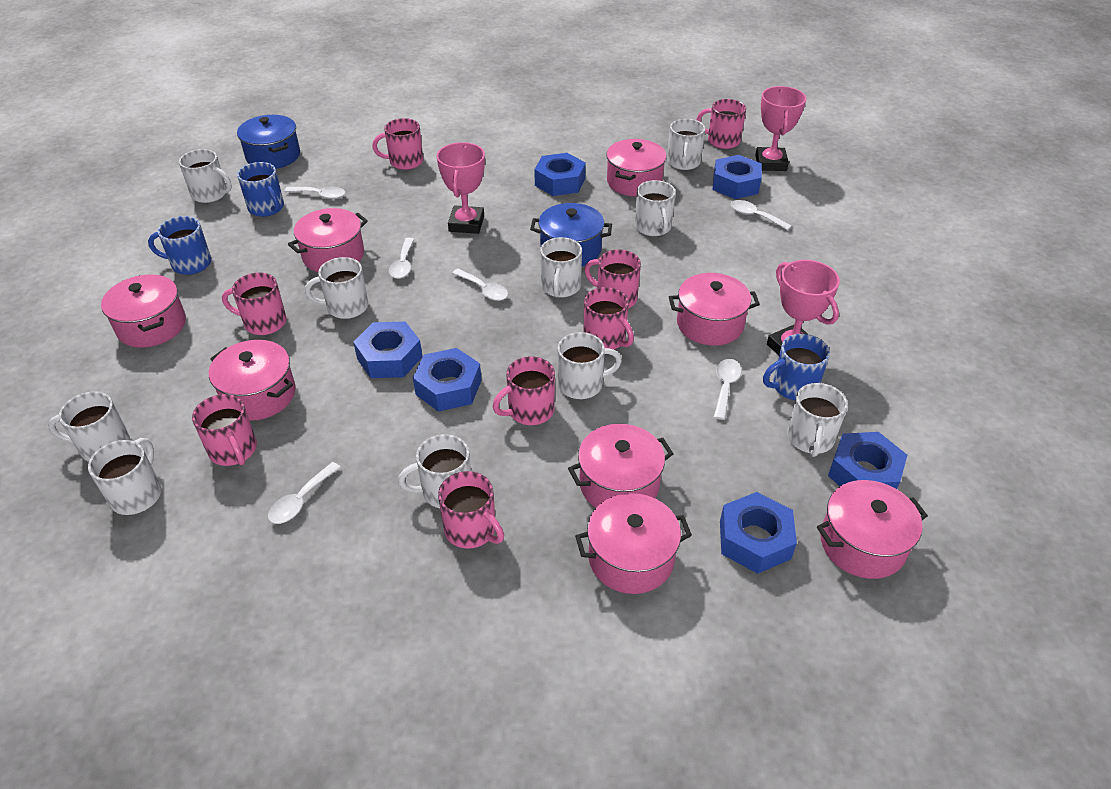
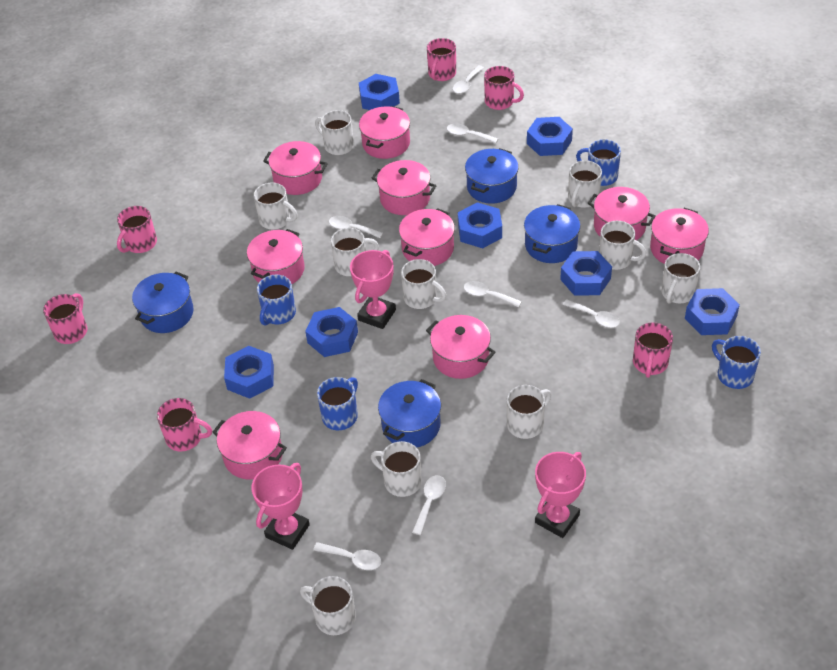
blue mug: [148,216,211,275] [237,162,284,217] [763,334,830,400] = 3 -> [257,275,296,326] [317,377,358,430] [576,139,621,186] [712,336,761,389] = 4
blue nut: [353,321,422,378] [413,348,482,412] [534,153,586,196] [713,155,762,199] [720,492,797,574] [828,432,907,489] = 6 -> [224,346,274,399] [305,307,358,357] [359,74,400,110] [458,202,502,248] [527,117,573,156] [560,251,612,296] [685,288,740,335] = 7
blue pot: [237,115,300,169] [530,203,612,266] = 2 -> [132,272,194,333] [378,379,441,447] [465,148,519,204] [524,204,580,263] = 4
pink mug: [192,394,257,466] [222,273,286,335] [372,118,423,170] [438,471,504,549] [493,356,555,425] [584,249,641,308] [584,287,634,350] [696,99,746,149] = 8 -> [43,293,87,344] [117,206,157,253] [157,398,212,452] [427,38,456,81] [484,66,524,110] [633,322,673,378] = 6
pink pot: [101,274,186,348] [209,340,296,421] [288,208,368,272] [568,424,674,508] [575,493,692,594] [606,139,667,196] [669,273,760,346] [817,480,928,579] = 8 -> [212,411,287,480] [247,229,305,284] [263,141,328,195] [359,106,410,159] [372,160,437,215] [399,208,455,266] [426,315,495,379] [588,187,656,240] [650,208,709,264] = 9
white spoon: [268,462,341,524] [284,186,345,199] [389,238,414,279] [452,269,508,301] [714,359,741,420] [731,200,792,230] = 6 -> [313,542,381,570] [329,216,383,238] [412,475,446,535] [447,123,498,143] [453,65,484,94] [464,281,522,307] [563,299,620,328] = 7

